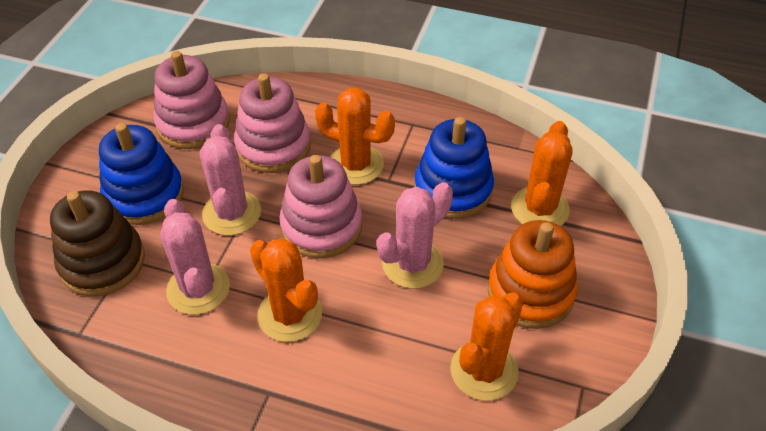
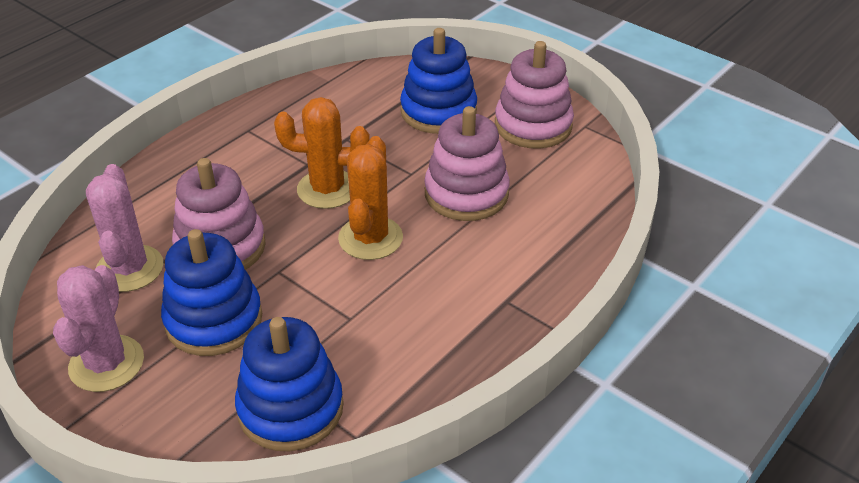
blue stacking toy: [99,123,184,225] [415,117,494,219] = 2 -> [161,229,262,356] [235,317,344,451] [400,28,477,134] = 3
brown stacking toy: [50,190,145,297] = 1 -> none = 0
orange cactus: [250,238,322,342] [315,88,395,185] [450,293,523,401] [511,121,573,226] = 4 -> [274,97,370,209] [338,136,403,260] = 2
orange stacking toy: [488,220,578,329] = 1 -> none = 0
pink cactus: [160,199,230,315] [200,124,261,235] [377,182,453,289] = 3 -> [53,265,144,392] [86,164,164,292] = 2

